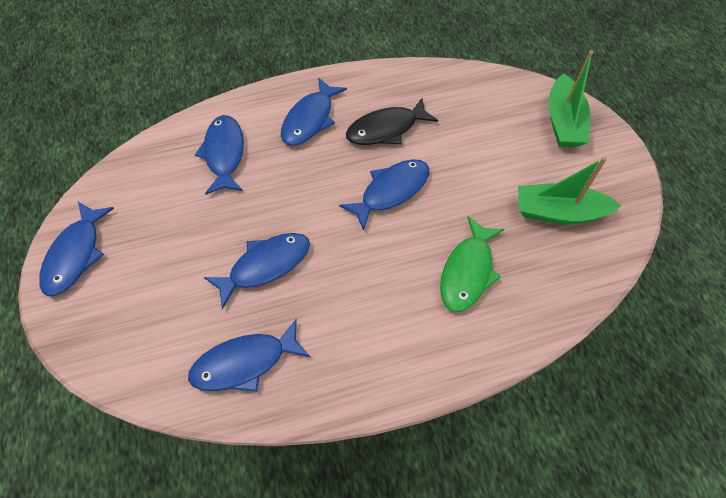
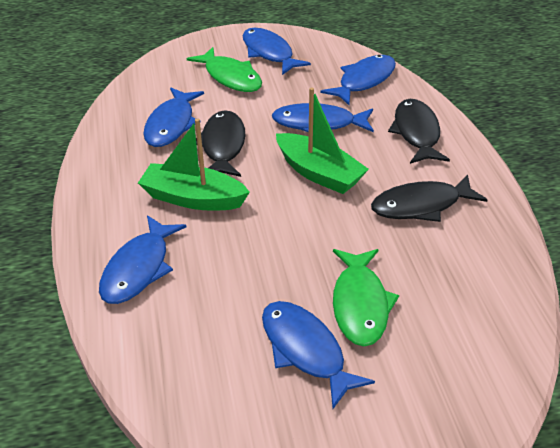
black fish: [346,98,438,145] = 1 -> [196,110,246,177] [371,174,487,222] [388,99,450,164] = 3
green fish: [440,216,504,312] = 1 -> [187,47,262,92] [333,249,399,346] = 2

